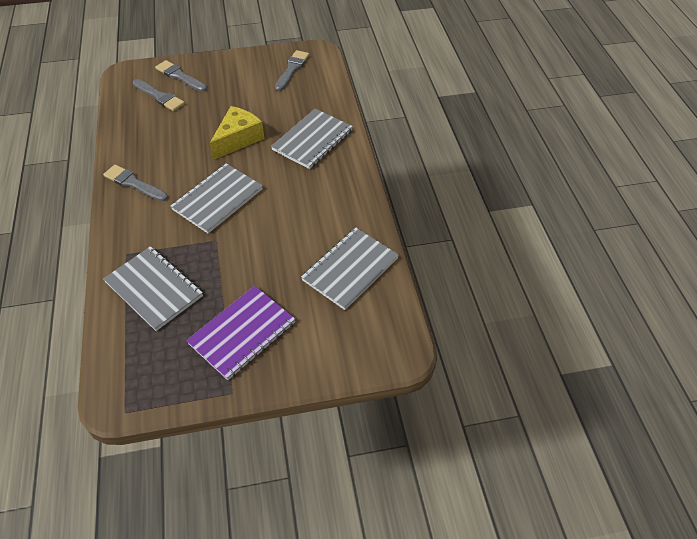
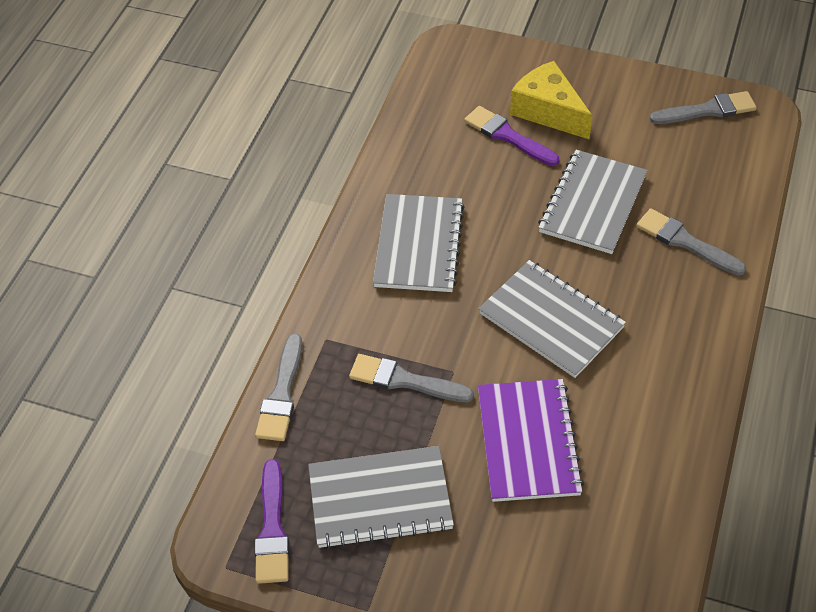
purple brush: none = 0 -> [255,459,289,584] [464,106,559,166] = 2

